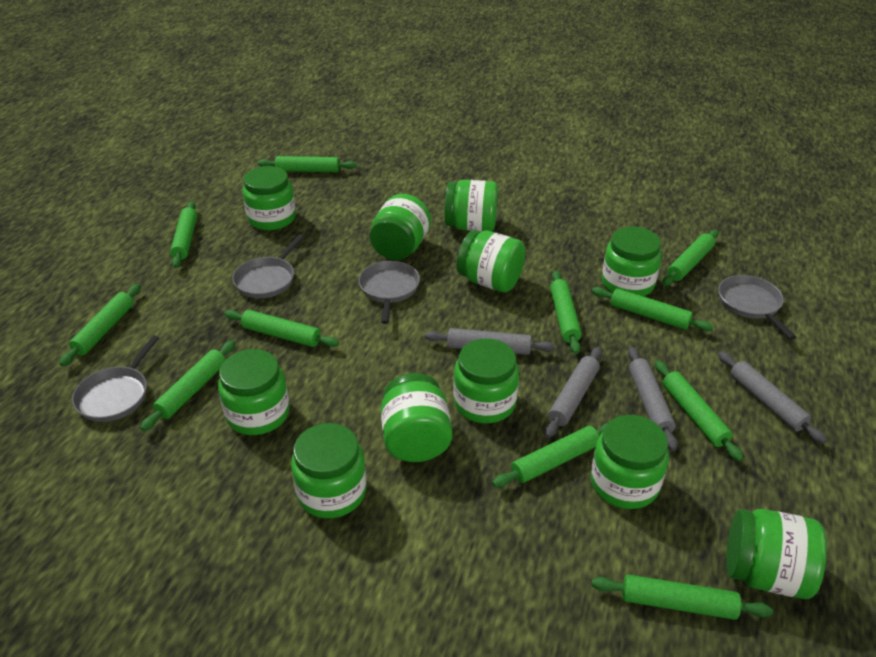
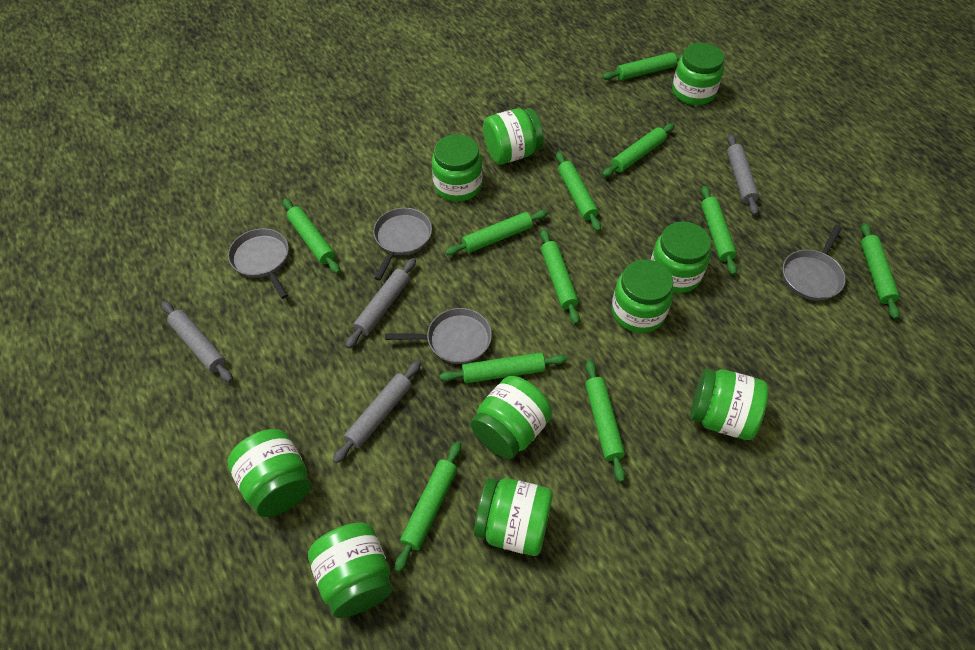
green jar: [218,349,290,435] [243,166,296,230] [291,423,367,518] [370,194,431,260] [381,373,452,462] [444,180,498,231] [453,338,519,423] [457,230,526,292] [591,415,669,509] [602,227,662,296] [726,509,827,599] = 11 -> [227,429,311,517] [308,523,393,618] [432,134,483,202] [471,376,552,459] [474,478,553,556] [483,108,544,164] [612,259,674,333] [651,221,711,293] [672,43,724,105] [690,369,768,440] = 10

